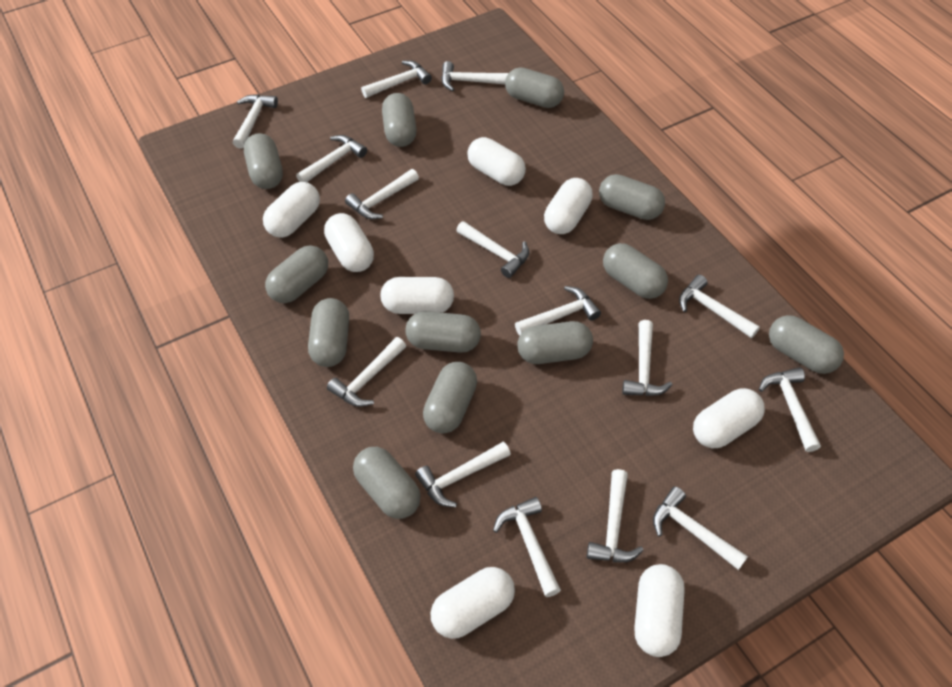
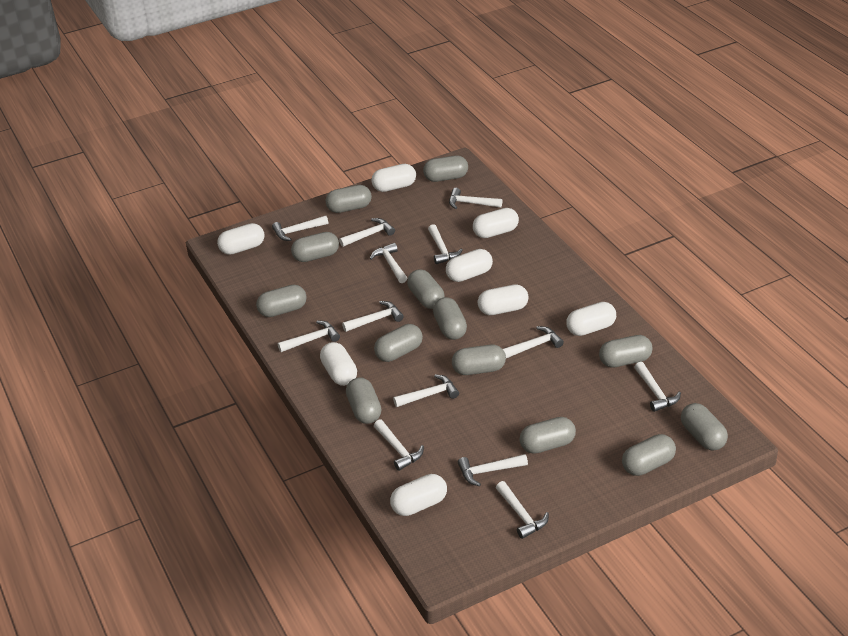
grey capsule: [244,133,283,189] [265,245,328,303] [308,298,349,367] [353,447,421,519] [382,93,417,147] [406,311,481,353] [423,362,477,434] [505,67,564,108] [517,321,593,364] [599,174,665,220] [603,243,668,299] [769,315,844,374] = 12 -> [256,285,307,317] [291,232,339,262] [326,185,372,213] [346,377,382,424] [374,324,423,362] [407,269,444,309] [423,155,468,182] [433,297,467,340] [452,344,506,375] [520,417,576,454] [599,335,652,368] [622,434,676,476] [681,403,728,450] = 13
white hammer: [233,94,278,149] [296,135,367,182] [327,337,406,407] [345,169,419,219] [361,60,432,98] [415,441,511,507] [441,61,509,91] [456,221,529,278] [493,497,561,597] [515,286,601,335] [587,469,643,562] [622,320,673,396] [653,486,748,570] [679,275,760,338] [759,367,821,452] = 15 -> [272,216,328,241] [278,321,340,352] [339,218,395,247] [342,301,404,332] [369,243,407,283] [374,419,424,471] [393,374,459,407] [428,224,462,264] [449,188,502,209] [458,454,528,486] [496,481,549,539] [503,326,564,358] [634,362,681,412] = 13

